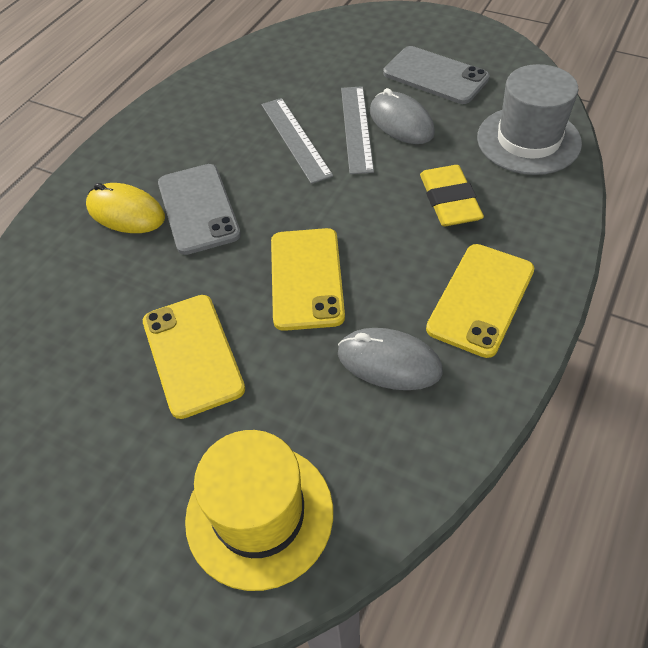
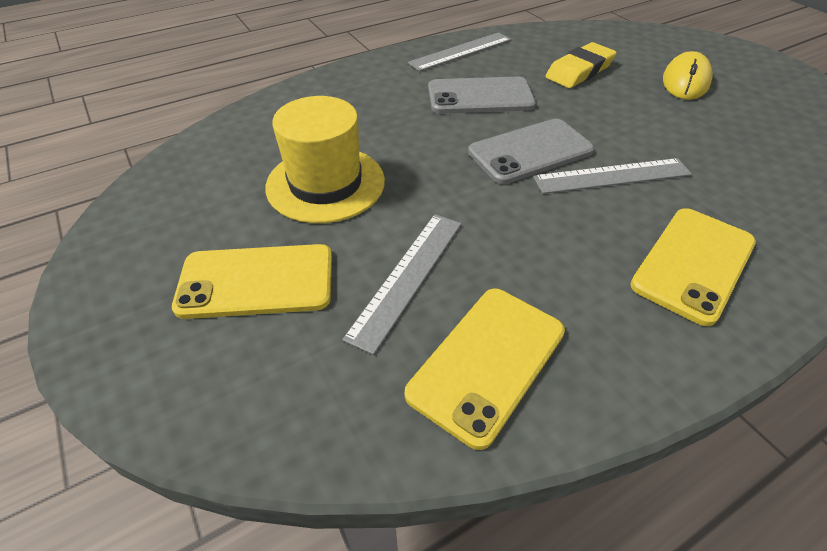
grey hat: [477,64,582,175] = 1 -> none = 0
grey mouse: [338,328,443,390] [370,88,435,144] = 2 -> none = 0
grey ruler: [261,98,333,184] [341,86,374,174] = 2 -> [342,214,461,355] [408,32,511,71] [533,158,692,194] = 3

